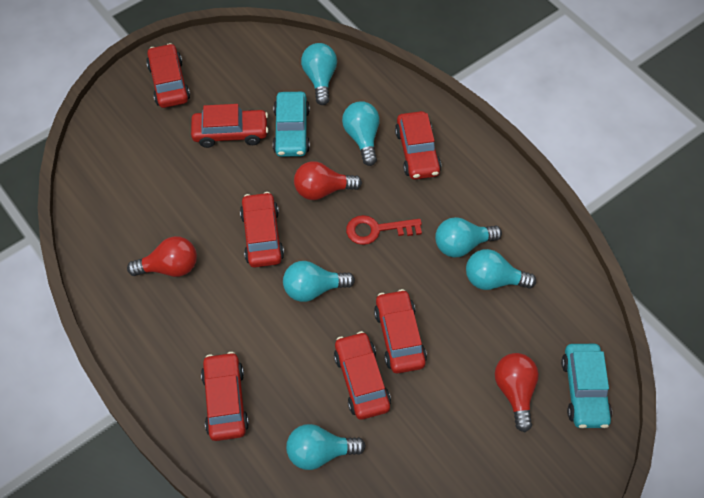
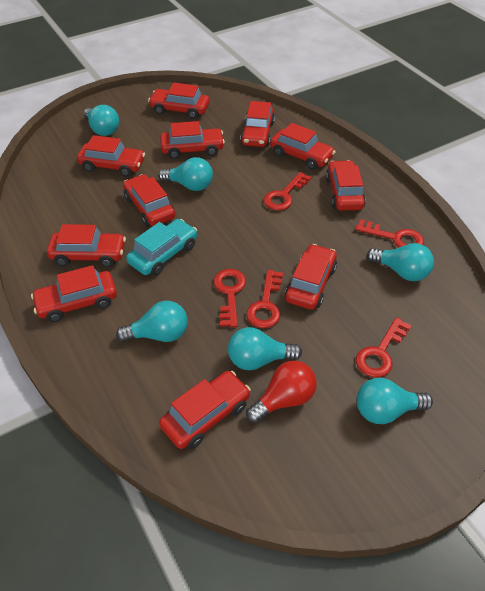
red car: [146,43,190,108] [191,104,268,148] [201,352,249,441] [240,192,284,267] [334,331,391,420] [374,289,427,373] [395,111,441,179] = 7 -> [31,265,117,322] [47,224,126,267] [77,135,145,177] [123,174,175,227] [148,83,209,119] [159,371,251,449] [160,121,225,159] [240,101,275,147] [270,123,336,170] [285,244,337,310] [326,160,366,211] = 11
red key: [346,215,422,245] = 1 -> [214,269,246,327] [246,270,283,328] [264,172,311,210] [355,219,424,248] [356,317,411,377] = 5
red light bulb: [127,236,197,277] [294,161,362,200] [495,353,539,432] = 3 -> [246,361,316,423] = 1
turquoise car: [273,92,310,157] [561,344,612,428] = 2 -> [126,219,197,276] = 1

